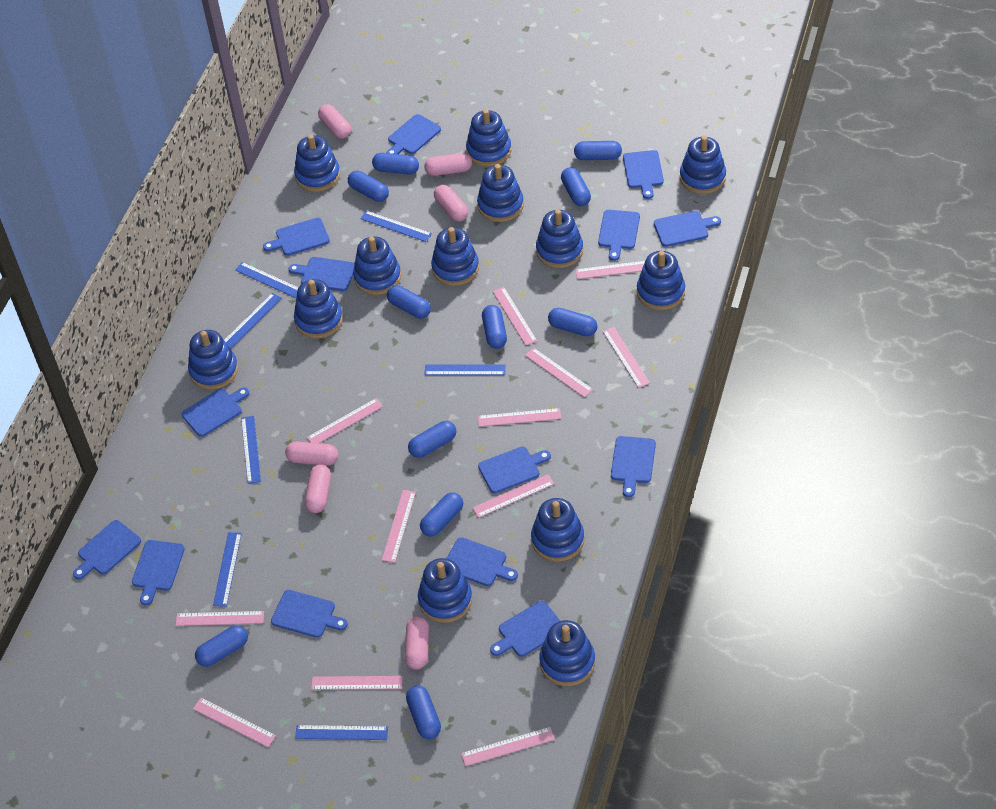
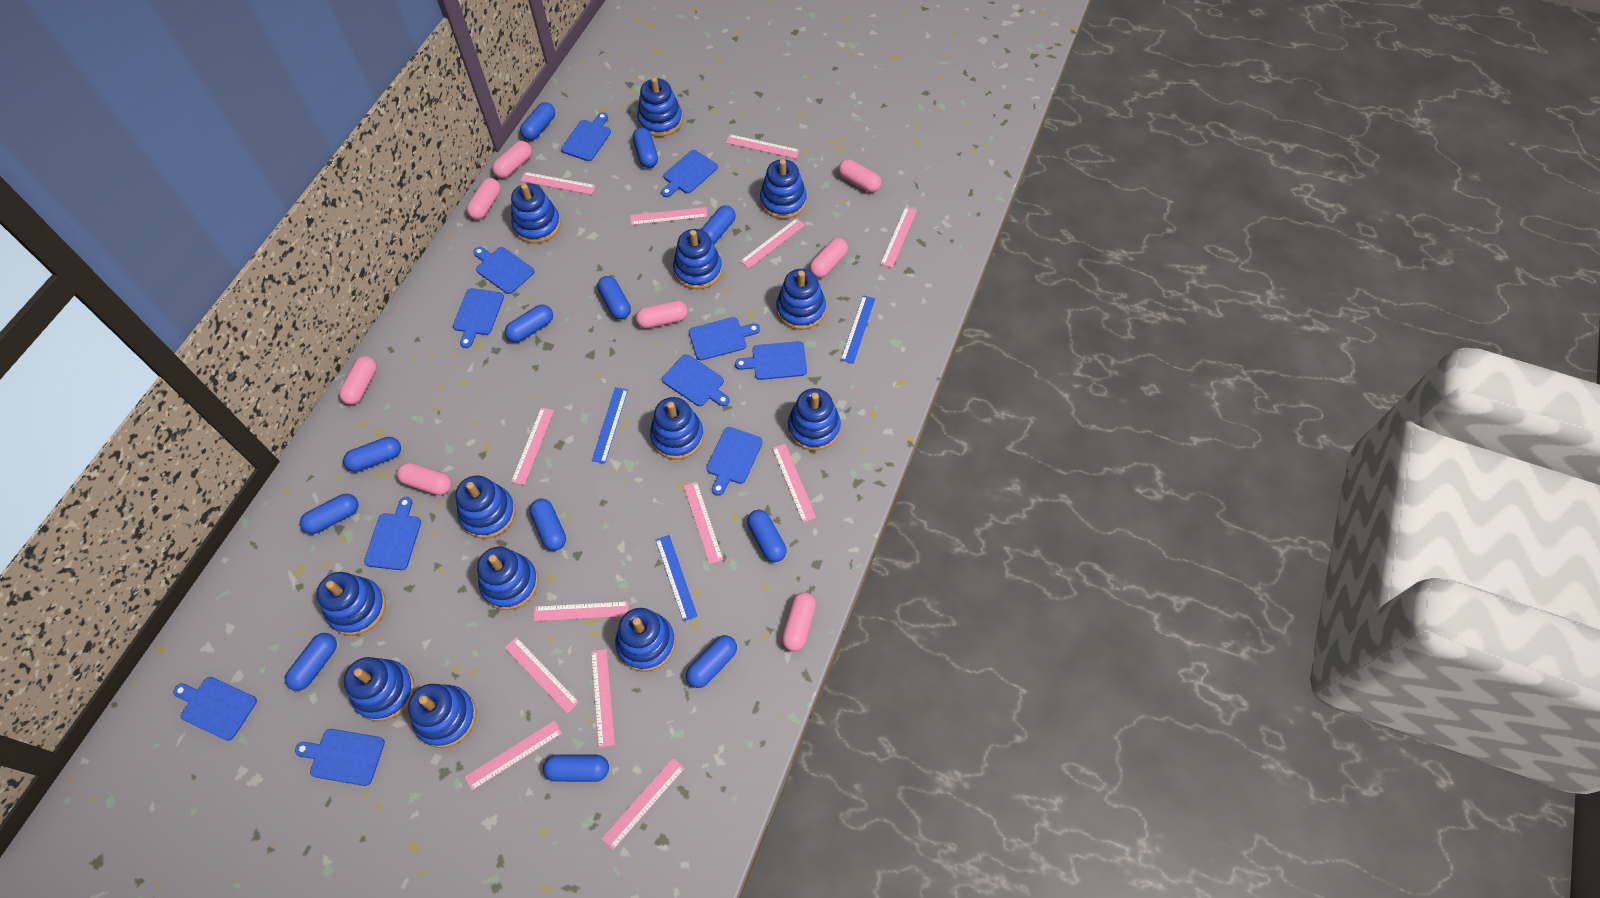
blue capsule: [195,625,248,667] [348,171,389,202] [372,153,419,175] [387,285,431,319] [406,686,441,739] [408,421,456,458] [420,492,463,537] [482,305,507,349] [548,308,597,336] [561,167,591,206] [574,141,622,160] = 11 -> [285,633,337,691] [300,494,358,534] [343,437,401,472] [505,304,553,343] [520,102,555,141] [529,498,566,551] [543,754,609,782] [597,276,631,319] [633,127,658,168] [686,635,737,688] [701,205,736,244] [747,510,787,562] = 12
blue cutting board: [73,520,141,579] [132,540,185,605] [181,387,249,437] [263,218,330,256] [271,590,348,638] [289,257,354,291] [386,114,441,154] [446,537,518,586] [478,446,551,493] [490,601,560,657] [598,210,640,261] [611,436,656,497] [623,150,664,199] [654,211,721,247] = 14 -> [173,677,257,741] [295,729,385,786] [364,497,421,570] [453,288,504,348] [473,247,534,294] [561,112,611,161] [661,150,718,197] [662,354,730,406] [689,317,760,361] [706,427,763,496] [735,341,807,380] = 11
blue ruler: [213,532,242,607] [224,293,282,349] [235,262,299,298] [241,416,261,484] [295,725,388,740] [360,211,432,242] [424,364,506,375] = 7 -> [592,387,628,464] [656,535,697,621] [841,295,875,364] = 3
pink capsule: [285,442,338,466] [305,464,331,513] [318,104,351,139] [405,616,429,670] [424,153,472,176] [434,185,468,222] = 6 -> [339,356,377,405] [397,463,452,495] [466,178,501,220] [492,141,532,178] [636,300,688,329] [782,592,816,651] [809,238,848,278] [838,159,882,193] = 8
pink ruler: [176,611,264,626] [193,698,276,747] [307,398,383,443] [311,676,403,690] [382,490,416,563] [461,727,555,766] [472,474,554,518] [478,408,561,427] [493,287,537,345] [525,348,593,398] [576,261,645,279] [603,327,650,388] = 12 -> [465,720,562,791] [505,637,579,713] [511,408,554,485] [520,172,596,195] [534,601,629,621] [591,649,615,748] [601,758,685,850] [630,207,708,225] [684,482,723,564] [726,134,800,159] [740,218,805,268] [772,444,816,522] [881,207,917,268] = 13

